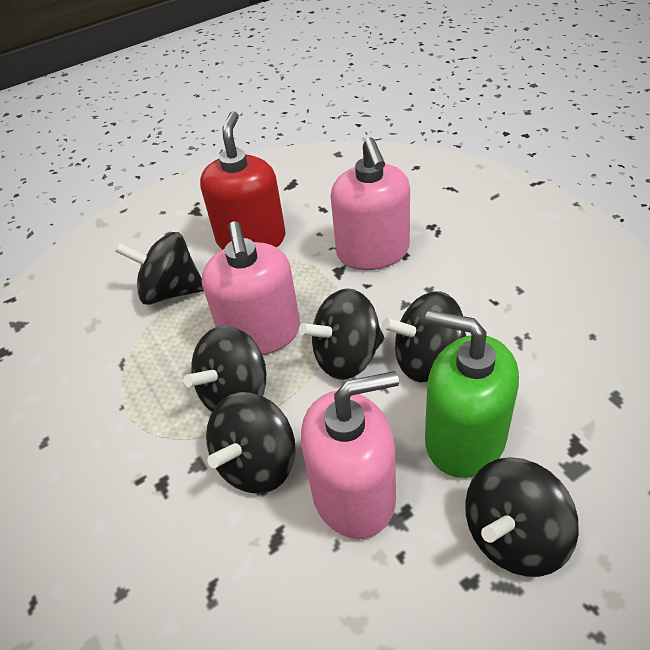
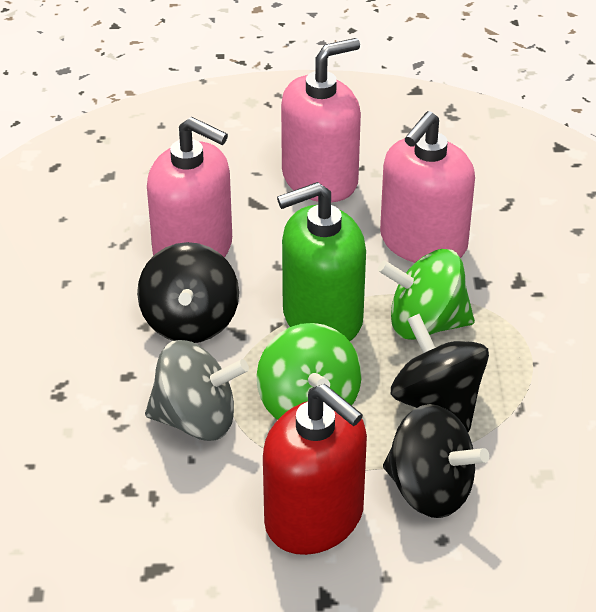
black spinning top: [115,232,204,305] [184,325,266,412] [206,392,296,494] [299,288,384,380] [382,291,466,382] [465,457,579,577] = 6 -> [137,242,239,343] [383,404,489,518] [391,314,489,432] = 3
green spinning top: none = 0 -> [257,323,362,420] [378,249,475,340] = 2
grey spinning top: none = 0 -> [145,340,249,441] = 1

